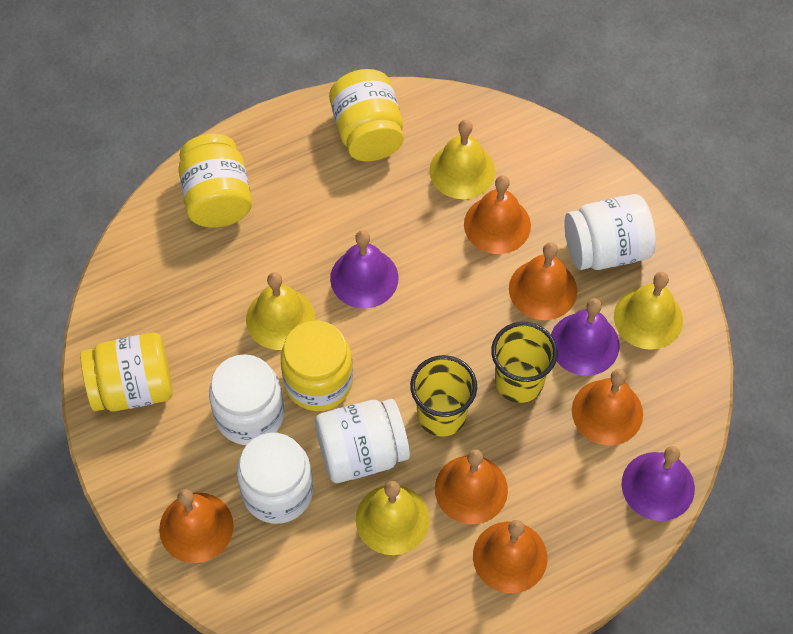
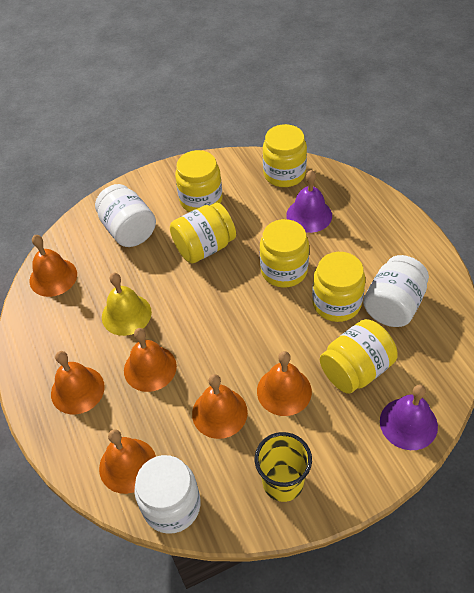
purple bell: [330,230,398,309] [551,298,619,376] [622,446,695,521] = 3 -> [286,170,332,233] [380,385,438,450] = 2
white jar: [209,354,284,445] [237,433,313,524] [315,399,410,483] [564,194,656,270] = 4 -> [95,184,156,247] [134,455,201,534] [363,255,429,327] = 3
yellow bell: [246,272,315,350] [356,481,430,555] [429,120,495,199] [614,272,683,350] = 4 -> [102,273,152,336] = 1
yellow cup: [410,355,477,437] [491,322,558,403] = 2 -> [255,432,312,502] = 1
yellow jar: [81,333,173,412] [178,134,252,228] [281,321,353,411] [329,69,404,161] = 4 -> [170,203,236,263] [175,150,223,212] [260,219,309,288] [263,124,307,187] [312,252,366,322] [320,319,398,394] = 6

